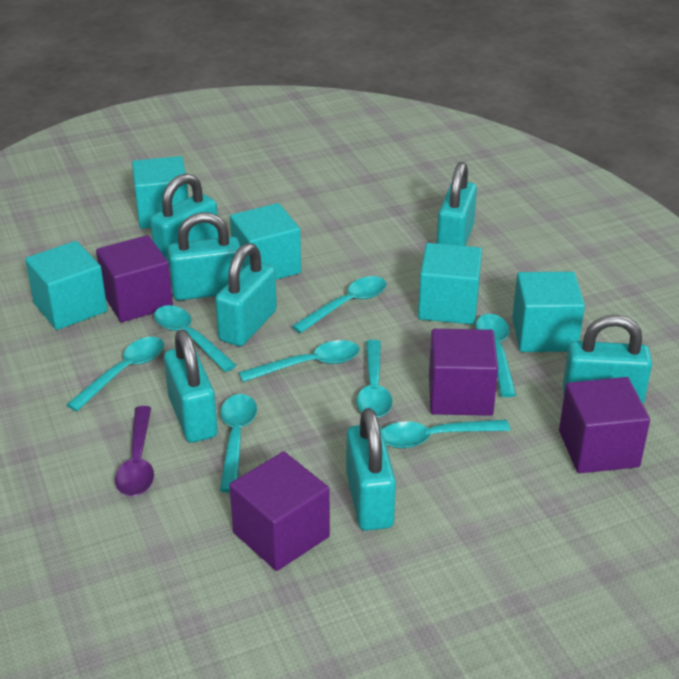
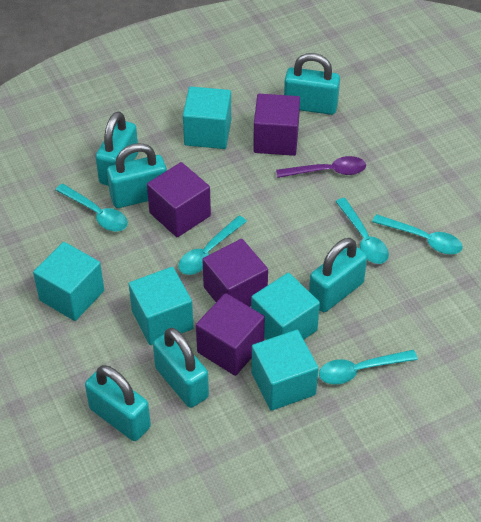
turquoise padlock: [150,173,218,263] [164,329,218,443] [168,212,243,300] [215,243,277,346] [346,408,396,531] [437,162,477,246] [563,315,652,404] = 7 -> [85,365,151,441] [96,111,138,186] [107,143,167,208] [153,328,209,408] [284,53,340,115] [309,238,367,312] = 6
turquoise spoon: [66,337,164,411] [154,305,236,372] [220,394,257,493] [239,340,360,382] [292,276,387,333] [357,340,393,418] [382,419,510,448] [476,314,516,397] = 8 -> [56,183,128,231] [178,216,247,275] [319,350,418,384] [336,198,389,264] [372,214,463,254] = 5

